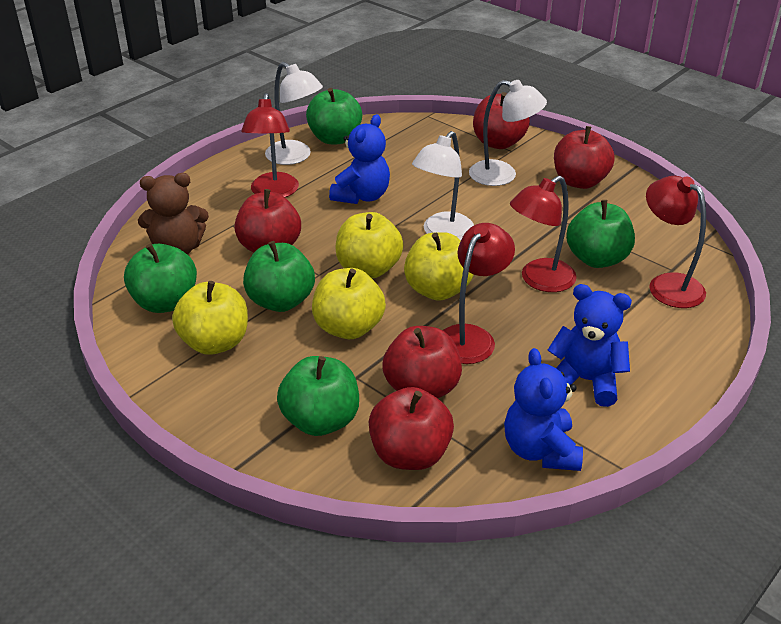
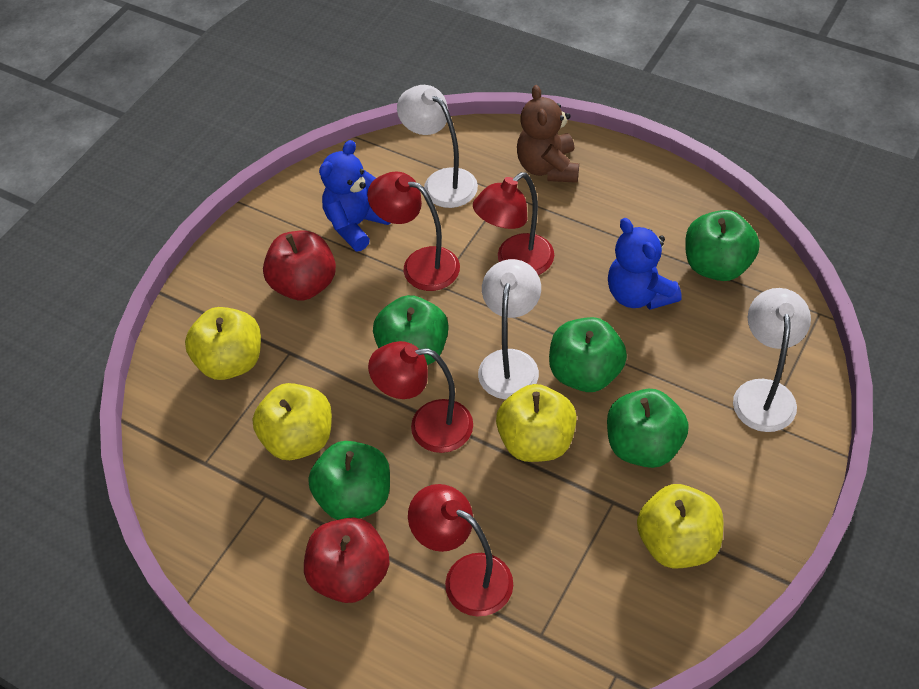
blue teddy bear: [329,114,390,204] [504,348,583,471] [548,284,632,407] = 3 -> [319,140,391,251] [608,218,682,310] = 2
red apple: [234,189,301,252] [369,387,454,470] [382,326,462,398] [473,92,530,149] [554,126,615,189] = 5 -> [263,231,336,301] [304,518,390,603] = 2

